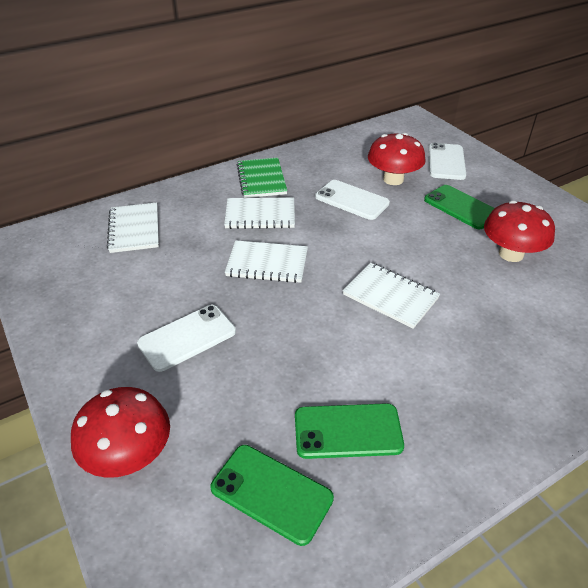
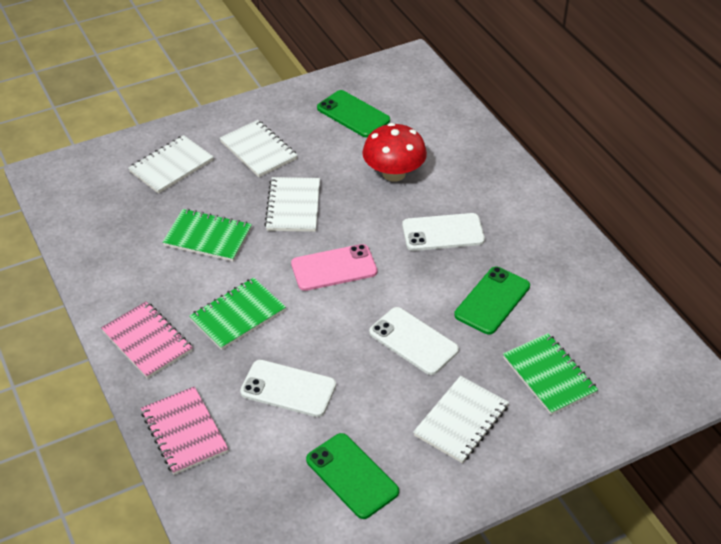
green notebook: [237,158,287,198] = 1 -> [163,209,252,262] [189,277,286,350] [503,333,598,415] = 3
pink notebook: none = 0 -> [101,301,193,379] [141,386,228,475] = 2
pink phone: none = 0 -> [291,244,377,291] = 1
red mushroom: [71,387,170,478] [368,133,425,185] [484,200,555,262] = 3 -> [362,123,427,182] = 1

